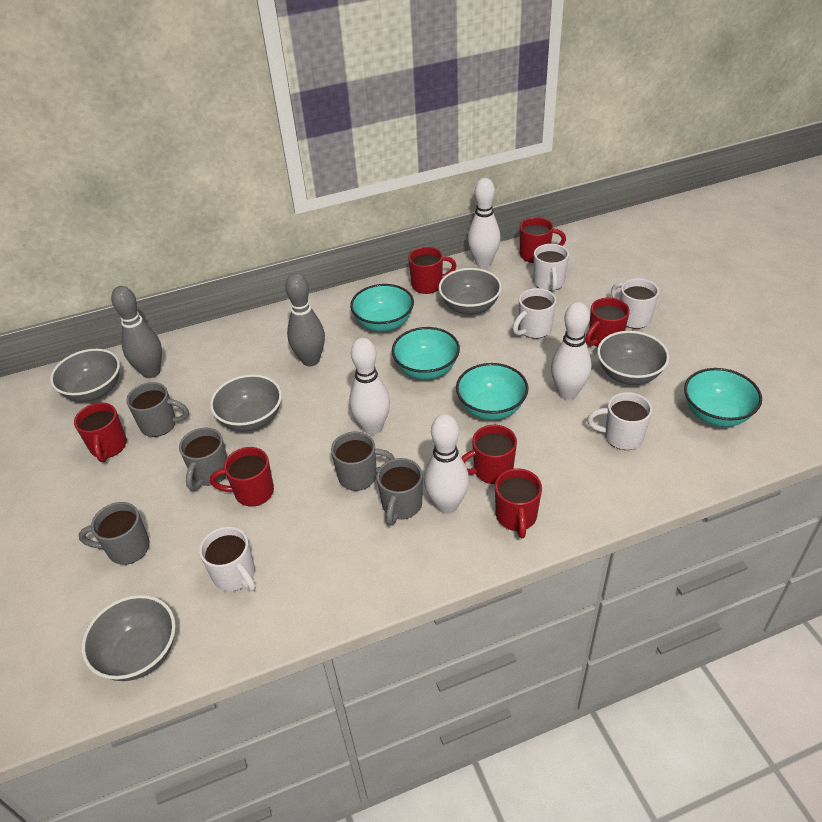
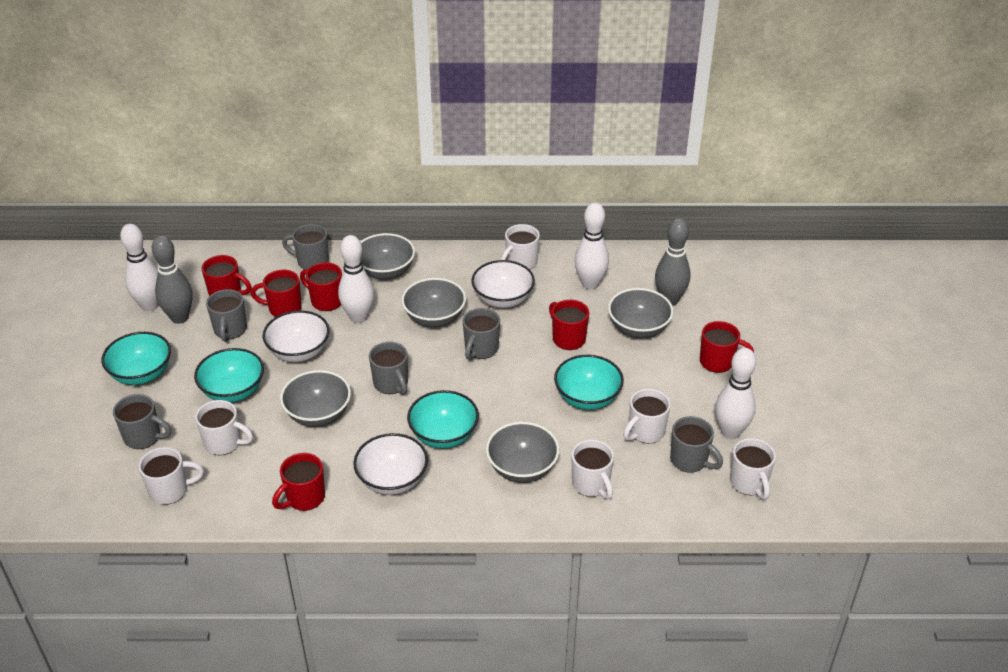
grey mug: [79,502,150,565] [126,382,189,437] [179,427,227,491] [331,432,395,491] [377,458,423,525] = 5 -> [113,394,171,449] [206,289,247,342] [282,224,329,269] [369,342,408,395] [463,308,500,360] [670,416,723,473] = 6
red mug: [74,403,127,462] [210,447,274,507] [408,247,457,294] [461,425,517,484] [495,468,542,538] [520,217,566,263] [585,298,630,347] = 7 -> [202,255,252,296] [250,270,302,317] [272,453,325,511] [300,262,342,311] [549,300,589,350] [700,321,754,373] = 6
white bowl: none = 0 -> [263,310,330,362] [353,433,428,495] [471,260,535,308] = 3
white mug: [199,526,256,591] [513,288,556,339] [534,244,569,292] [587,392,652,450] [611,278,659,329] = 5 -> [138,447,204,505] [195,400,253,455] [501,224,540,269] [572,439,614,499] [623,389,671,444] [730,438,776,500] = 6

